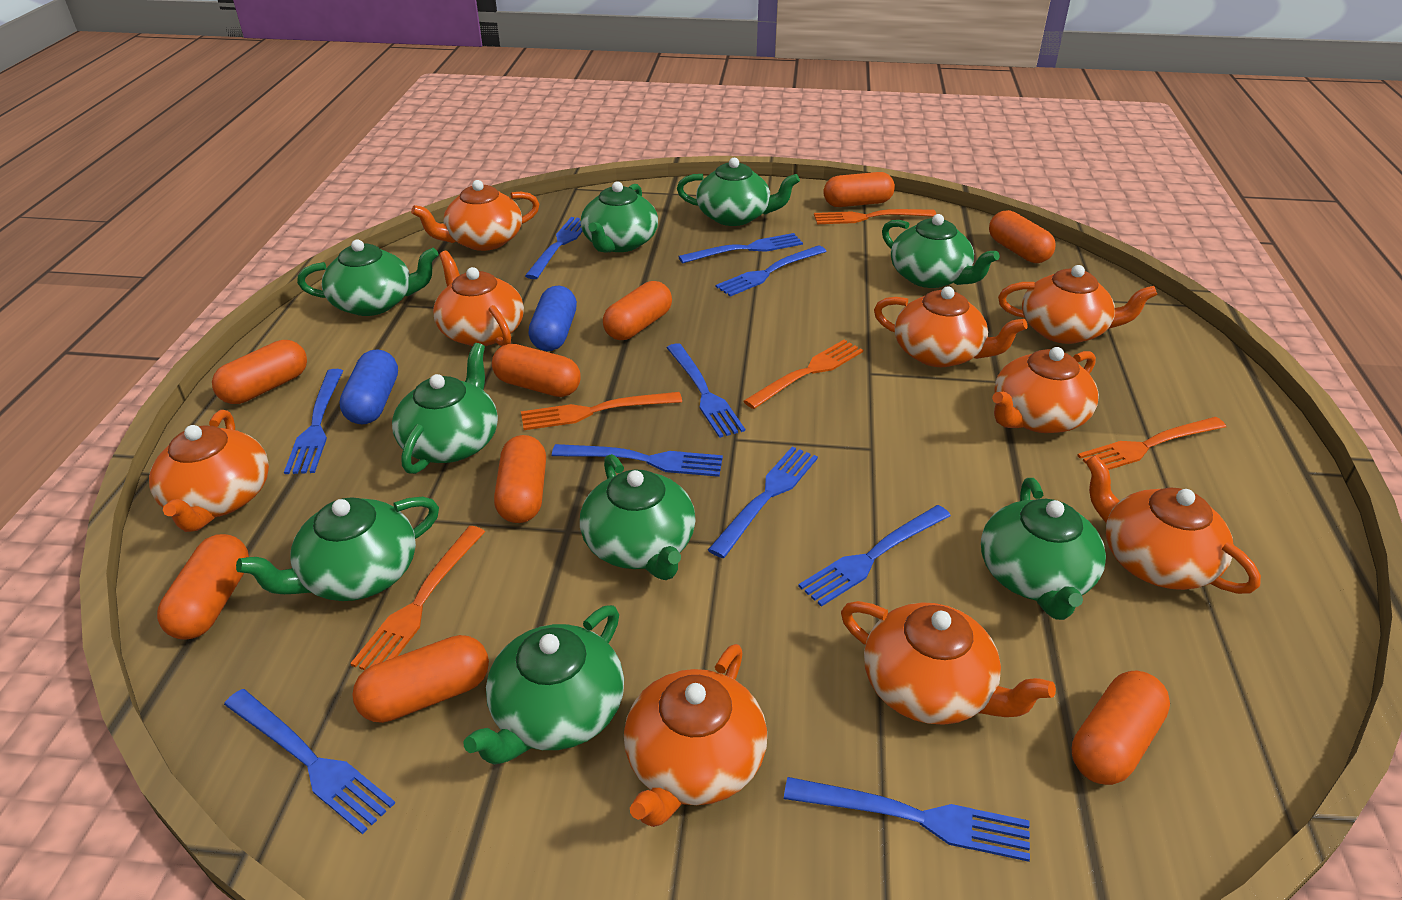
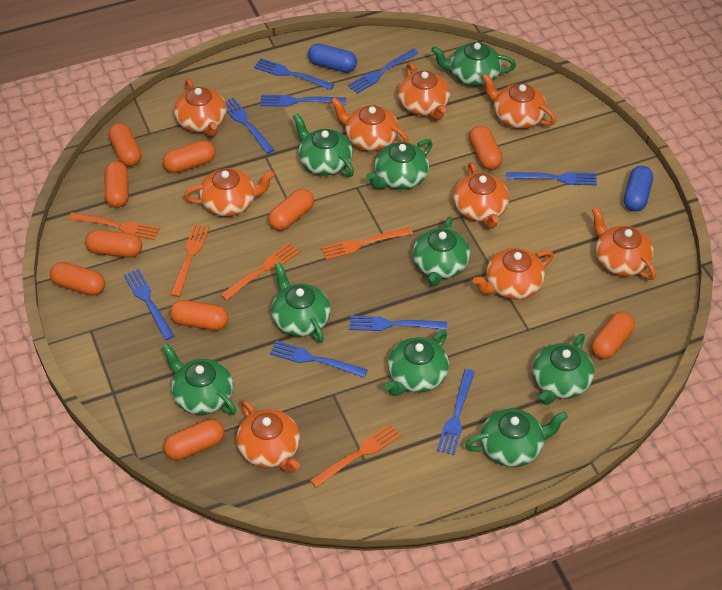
blue fork: [224,689,395,834] [284,369,343,474] [525,217,583,279] [552,444,723,477] [667,343,745,438] [678,233,803,263] [708,447,818,558] [715,245,827,297] [784,777,1030,862] [798,505,951,607] = 10 -> [124,269,174,340] [225,98,274,154] [254,58,334,90] [260,95,346,107] [270,341,367,378] [348,49,419,94] [349,316,447,331] [437,369,475,455] [507,172,597,185] = 9
orange capsule: [157,534,249,640] [212,340,307,404] [352,635,489,723] [492,344,581,397] [494,435,546,523] [603,281,672,340] [823,172,895,207] [989,210,1056,263] [1072,670,1170,785] = 9 -> [50,262,105,296] [85,230,142,258] [105,161,129,208] [108,123,141,167] [163,141,215,174] [164,419,224,461] [170,300,229,330] [268,189,314,231] [469,125,503,170] [591,312,635,359] = 10

